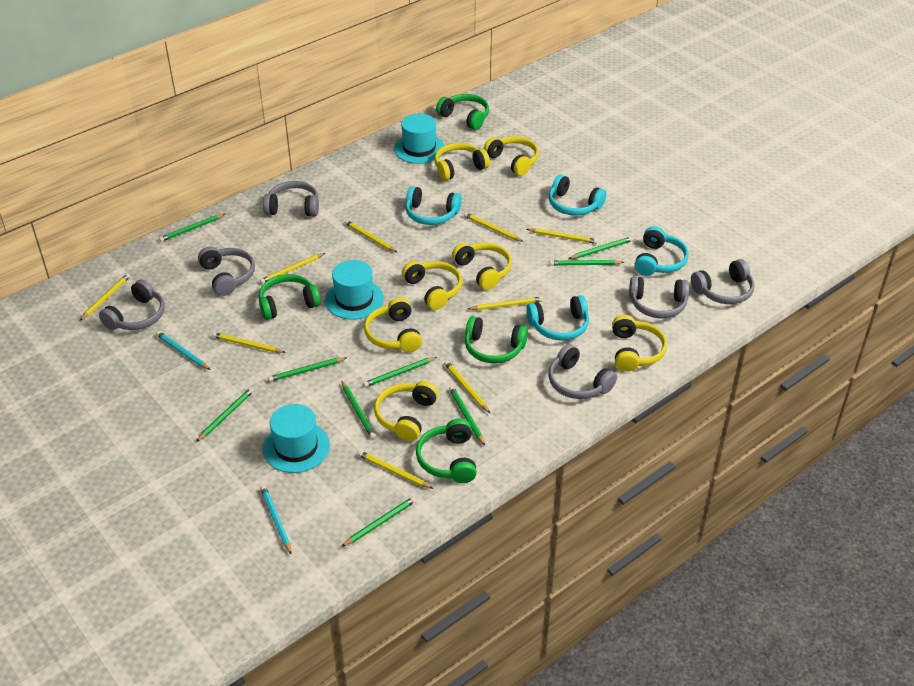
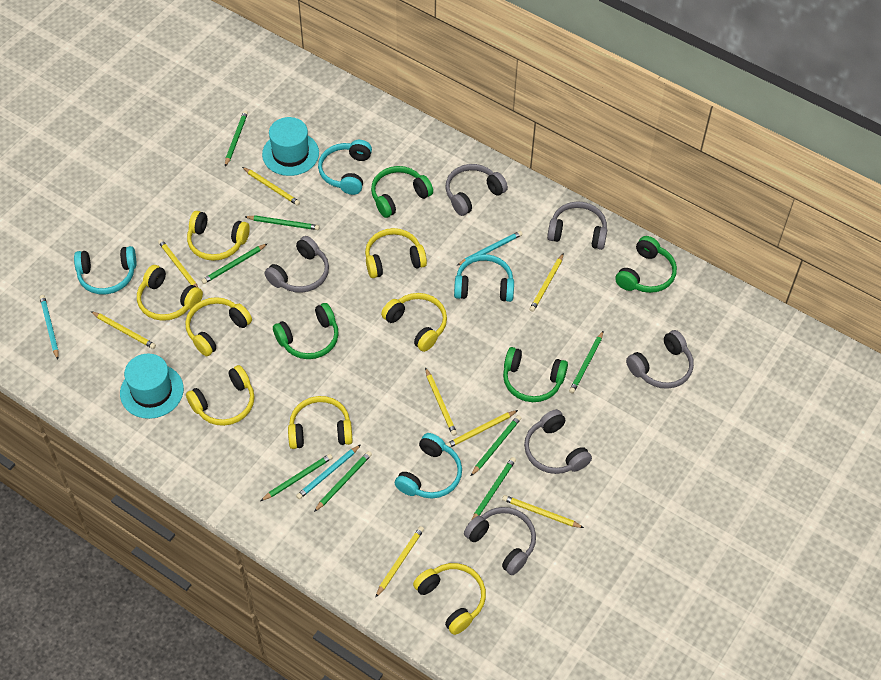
green pencil: [159,214,225,242] [196,388,254,442] [268,357,347,382] [341,496,416,547] [342,381,376,439] [363,357,437,387] [449,386,485,446] [550,260,624,266] [568,237,633,259] = 9 -> [201,243,268,284] [225,110,248,167] [244,216,320,230] [260,454,333,501] [314,451,372,512] [471,415,521,476] [472,457,516,519] [569,330,604,393] = 8
turquoise hat: [263,404,330,473] [325,260,384,320] [394,114,445,164] = 3 -> [120,354,184,419] [262,117,319,176] = 2
turquoise pencil: [156,331,210,370] [260,485,292,555] = 2 -> [40,295,59,360] [296,445,360,499] [457,231,523,266] = 3
yellow headphones: [364,298,422,353] [374,381,438,441] [402,261,462,310] [434,143,490,181] [452,242,512,290] [484,136,539,176] [612,315,667,372] = 7 -> [137,265,203,321] [186,297,252,356] [186,365,254,426] [187,211,250,261] [288,396,353,449] [365,228,427,278] [381,293,447,352] [413,563,486,635] = 8
yellow pencil: [79,273,131,321] [212,332,286,353] [260,253,325,284] [345,220,398,253] [358,451,433,489] [444,361,490,413] [464,213,524,242] [468,297,543,310] [527,228,598,244] = 9 -> [91,311,156,349] [158,239,198,287] [242,167,300,206] [375,526,424,598] [425,367,457,436] [445,410,518,448] [502,495,584,528] [530,253,564,312] = 8

